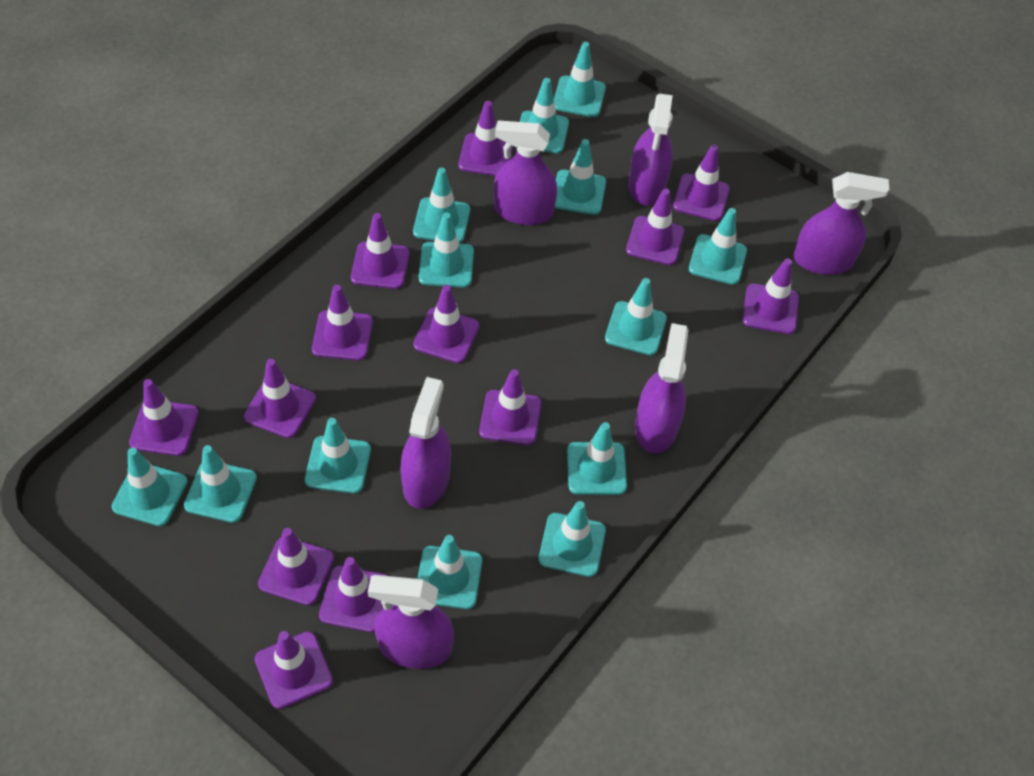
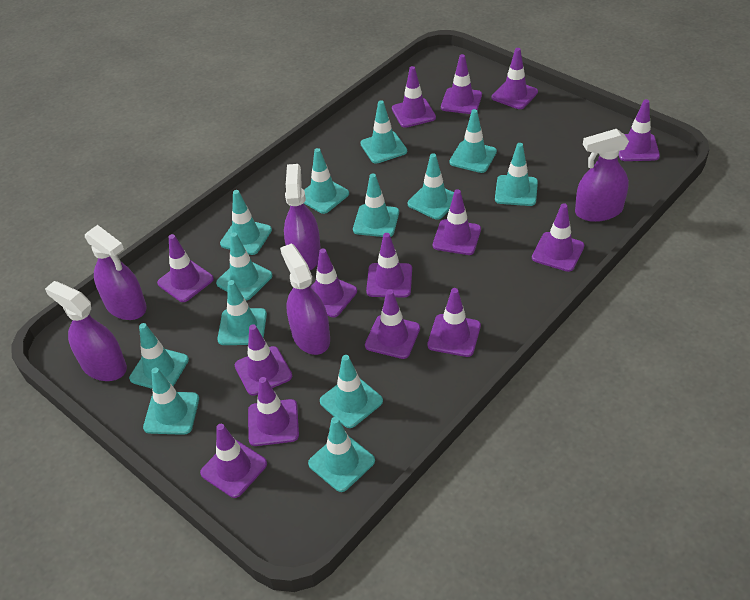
purple spray bottle: [368,575,454,669] [400,377,451,509] [494,120,557,225] [628,93,673,205] [635,323,688,453] [794,172,890,275] = 6 -> [45,281,127,381] [85,225,147,320] [280,243,330,355] [284,164,321,270] [575,129,629,222] = 5
purple traffic cone: [129,379,199,456] [244,359,316,438] [255,631,333,709] [258,528,334,606] [312,285,373,361] [319,557,388,633] [351,213,409,289] [413,285,479,363] [458,101,513,176] [479,369,542,445] [626,188,684,265] [673,144,730,221] [742,258,799,334] = 13 -> [157,234,214,302] [200,424,267,498] [235,324,292,396] [248,377,299,446] [311,249,357,318] [365,290,420,359] [366,233,412,297] [392,66,436,128] [427,288,481,357] [433,189,481,255] [441,54,482,114] [492,48,538,109] [532,203,584,272] [619,99,660,161] = 14

